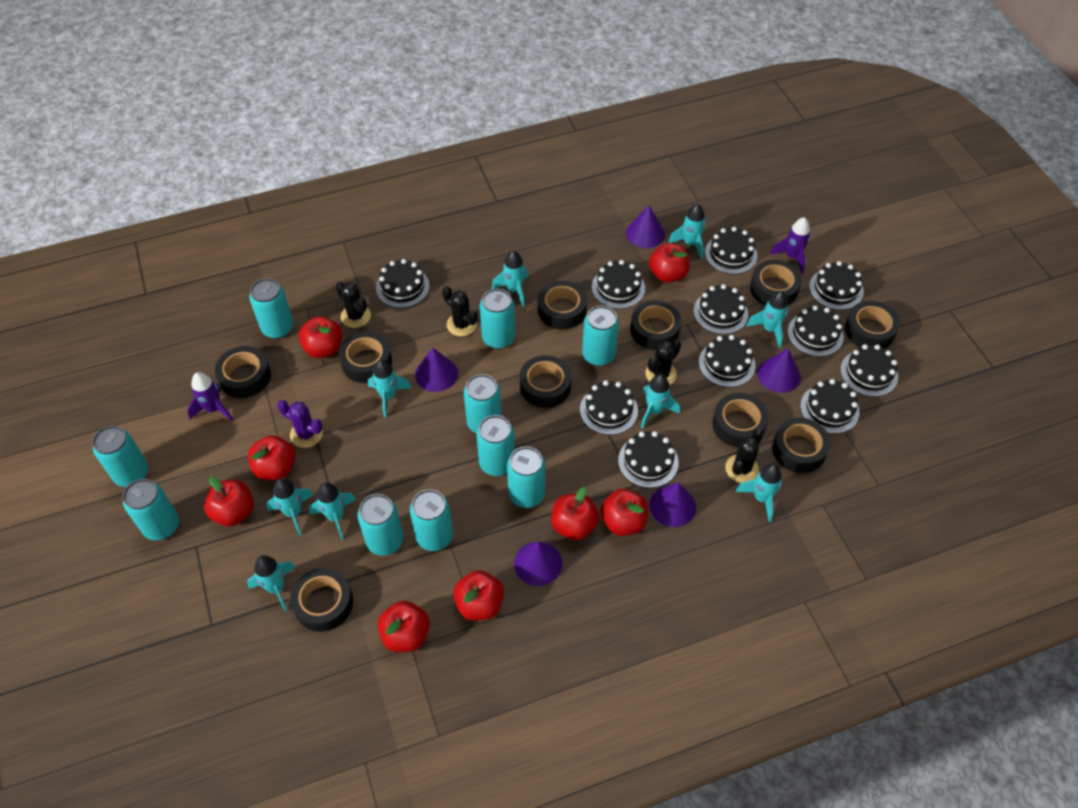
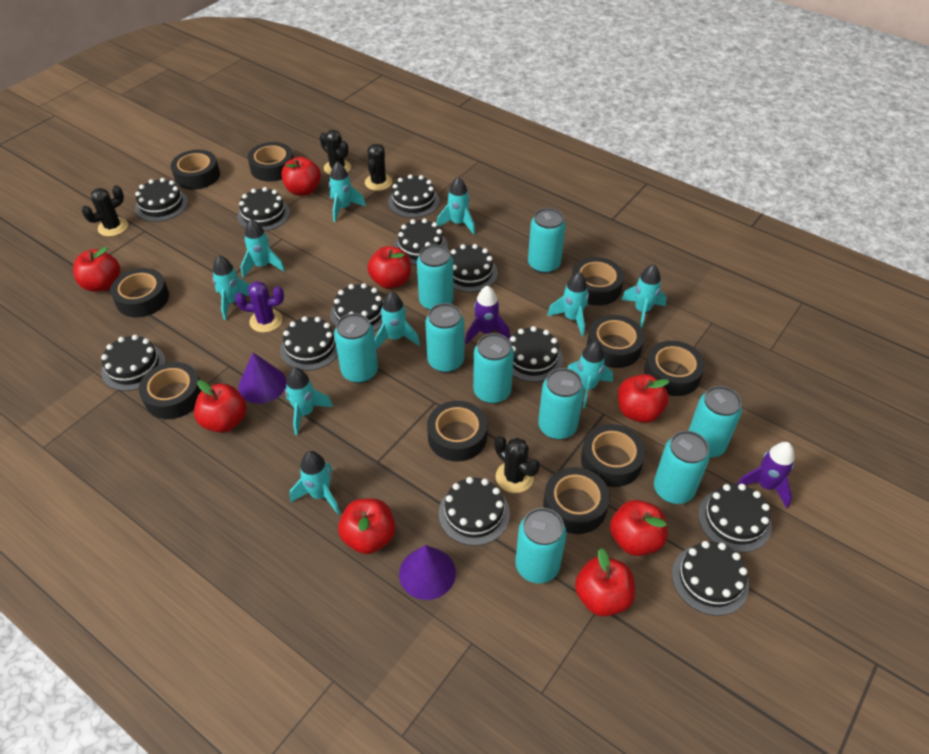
black cake: [376,259,430,308] [580,380,638,435] [592,260,645,309] [618,431,679,488] [693,284,748,334] [699,335,756,387] [705,227,757,274] [788,305,844,357] [800,379,859,434] [809,261,864,310] [840,344,898,397] = 11 -> [101,335,166,391] [135,178,188,222] [237,187,290,231] [280,316,338,371] [330,283,384,331] [388,174,440,218] [394,218,448,265] [439,477,510,546] [450,244,498,292] [510,326,563,382] [672,541,749,616] [698,484,772,553] = 12
purple cone: [415,348,458,392] [514,541,562,586] [626,205,665,248] [649,483,696,527] [757,349,801,393] = 5 -> [238,353,286,404] [399,545,456,600] = 2
turquoise can: [92,426,149,487] [123,479,179,540] [249,278,294,339] [358,494,404,556] [410,489,453,551] [464,374,502,433] [476,415,515,476] [480,289,515,349] [507,447,546,508] [582,306,619,366] = 10 -> [334,313,378,383] [417,244,454,311] [425,303,464,373] [473,333,514,404] [515,508,567,583] [528,208,566,274] [538,368,584,440] [654,431,710,504] [688,386,742,458] = 9
turquoise rocket: [247,556,295,612] [266,478,314,536] [309,483,356,540] [368,359,411,418] [492,251,529,307] [641,374,680,429] [668,204,706,259] [736,463,782,522] [746,291,788,348] = 9 -> [213,255,250,320] [241,219,285,277] [285,367,333,435] [290,451,340,515] [329,162,366,222] [375,291,420,350] [437,177,475,234] [547,272,589,336] [567,341,613,408] [621,264,667,328] = 10

